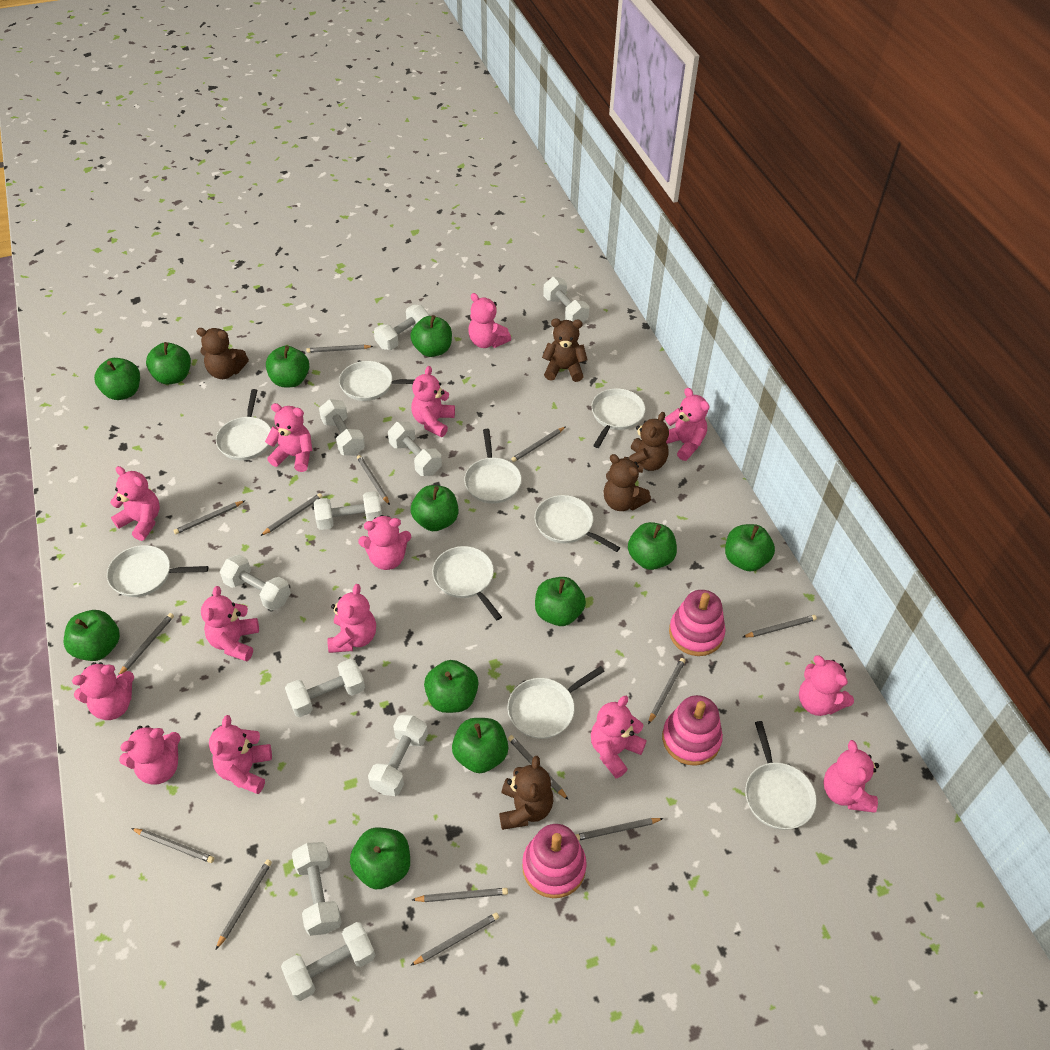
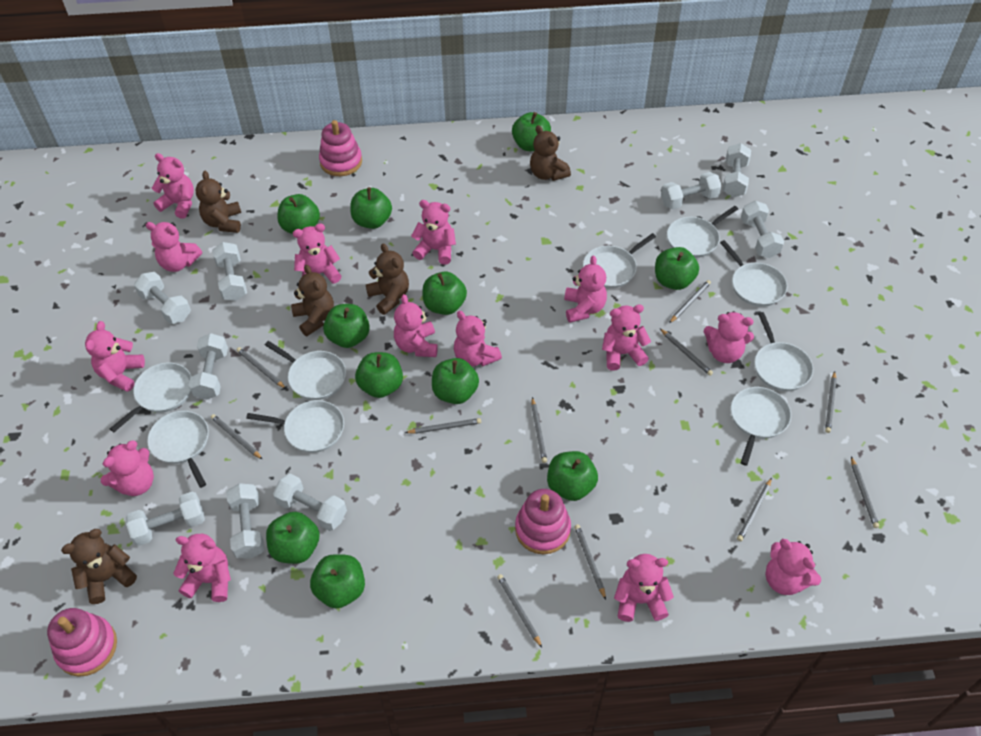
green apple: [64,610,120,661] [94,358,140,400] [146,342,191,384] [266,346,309,387] [350,828,410,889] [410,315,452,357] [411,485,458,531] [424,660,479,713] [452,718,508,773] [535,577,586,626] [628,522,677,570] [725,524,775,572] = 12 -> [266,512,320,564] [277,194,320,234] [310,554,365,608] [323,304,370,348] [350,187,392,229] [355,352,403,398] [422,271,467,315] [432,358,479,404] [512,112,551,151] [547,451,598,501] [655,247,699,290] = 11
grey pencil: [118,613,174,675] [131,828,214,863] [173,501,244,534] [215,859,272,950] [260,493,323,536] [306,345,373,353] [357,455,390,505] [410,912,499,966] [412,888,508,902] [508,735,568,800] [511,427,565,462] [575,818,664,841] [648,658,686,724] [743,615,817,638] = 14 -> [211,414,263,460] [237,347,286,389] [405,418,481,434] [497,574,542,648] [531,397,547,463] [574,524,606,600] [660,328,713,376] [669,280,711,323] [737,478,772,541] [825,371,837,433] [851,457,879,528] = 11
white dumbbell: [220,554,291,611] [281,922,376,1001] [285,659,365,717] [292,842,342,936] [314,491,382,530] [319,399,365,456] [368,715,428,796] [374,305,429,350] [388,421,442,476] [543,277,589,322] = 10 -> [126,492,205,546] [134,272,191,324] [189,333,228,400] [212,242,247,301] [226,483,264,559] [273,474,347,531] [661,172,722,209] [722,143,751,197] [741,201,784,258] = 9

